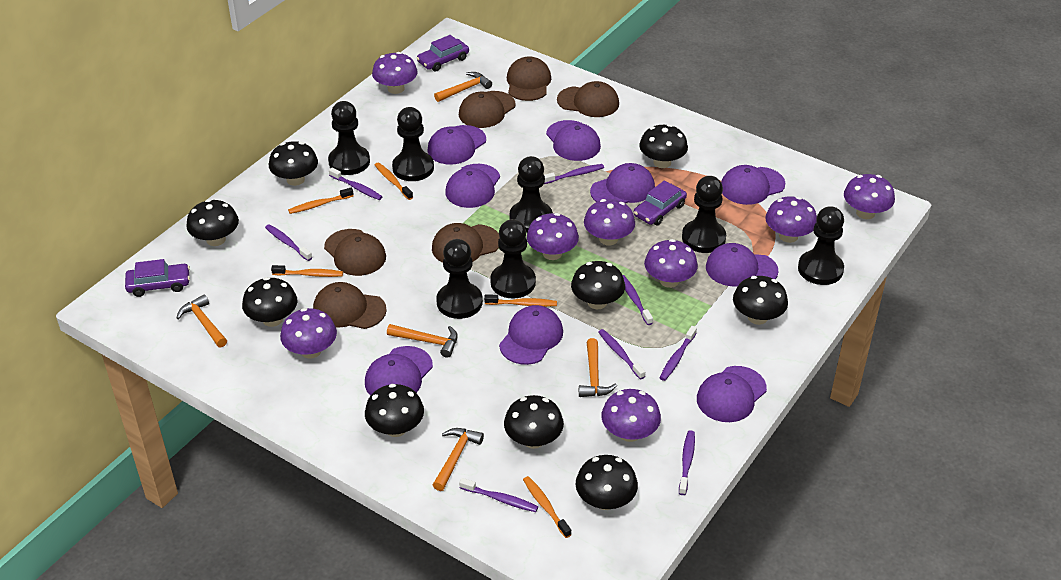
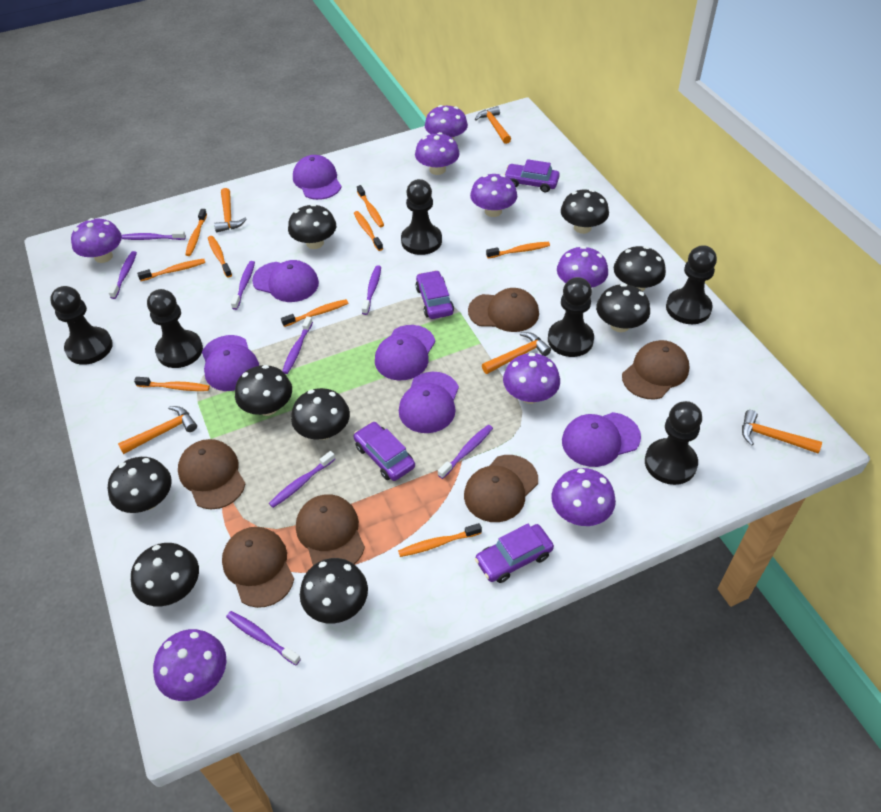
black pawn: [328,101,370,175] [392,107,434,181] [436,239,483,319] [490,219,536,299] [509,156,553,233] [682,176,726,253] [798,206,844,285] = 7 -> [50,286,113,365] [147,289,203,368] [401,179,442,255] [548,277,594,357] [645,401,702,485] [666,245,717,324] = 6
orange toothbrush: [271,265,343,277] [288,188,354,214] [375,162,413,200] [484,294,557,307] [523,476,572,538] = 5 -> [134,377,210,391] [137,259,205,281] [185,209,207,256] [208,236,232,278] [281,299,348,327] [354,211,383,251] [357,185,384,227] [398,523,482,557] [486,242,550,258] = 9
purple cap: [365,346,433,396] [427,125,486,165] [446,164,500,208] [499,305,563,365] [546,120,601,161] [590,163,655,203] [697,366,767,422] [706,243,779,286] [721,165,785,205] = 9 -> [202,335,259,391] [252,260,319,302] [293,155,342,200] [375,325,435,380] [399,372,459,433] [562,412,641,467] = 6
purple car: [125,259,190,297] [417,35,469,72] [634,181,687,225] = 3 -> [353,422,415,481] [415,270,454,319] [475,524,554,583] [504,159,560,192] = 4

